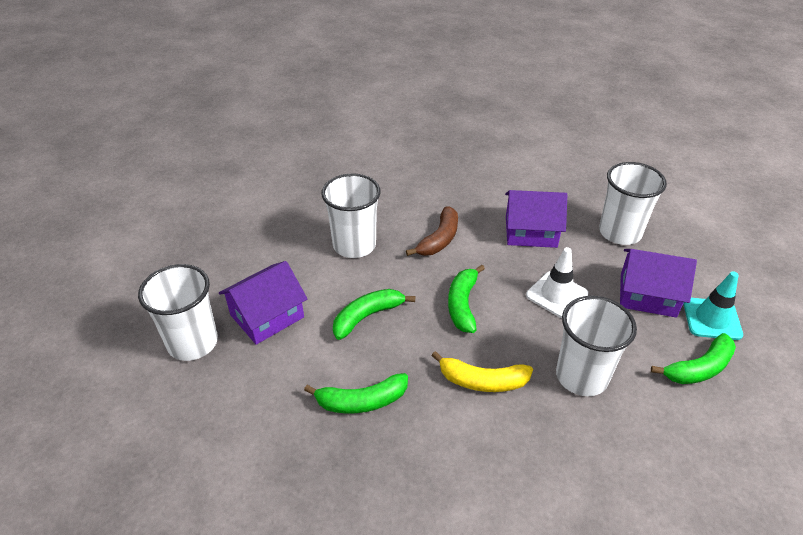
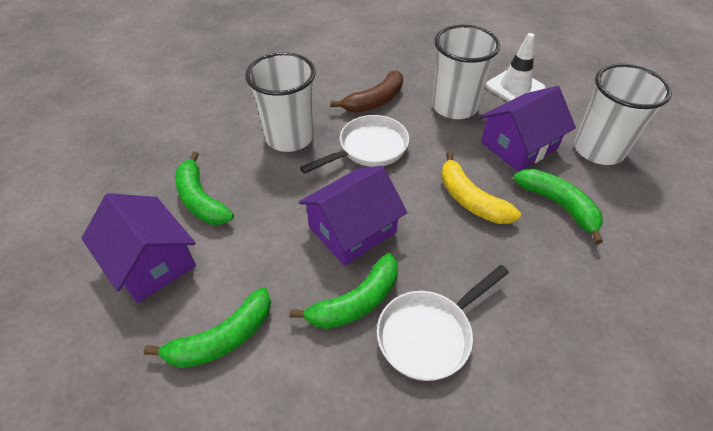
turquoise traffic cone: [683,271,743,340] = 1 -> none = 0
white cup: [138,264,218,361] [321,174,381,258] [556,296,637,396] [599,162,667,245] = 4 -> [245,52,316,152] [432,25,500,119] [574,64,672,165] = 3
white pan: none = 0 -> [300,115,409,174] [377,265,509,381] = 2

